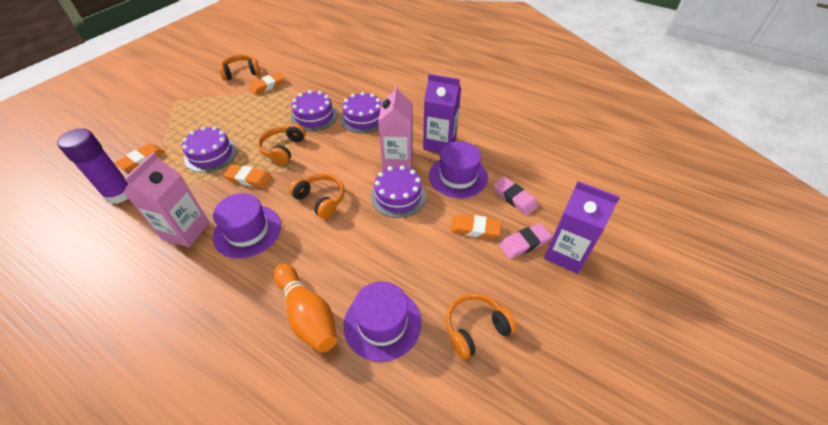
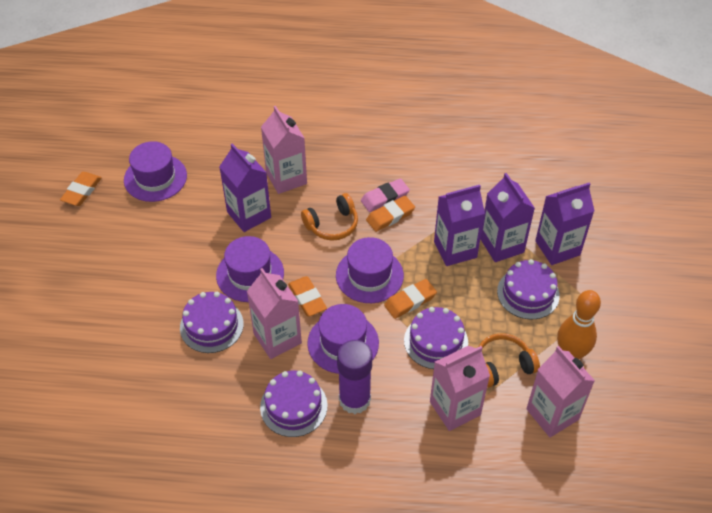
orange headphones: [218,54,260,81] [258,123,306,165] [289,174,345,219] [446,293,517,359] = 4 -> [301,193,358,240] [478,333,540,388] = 2
pink carton: [123,152,210,247] [378,84,413,170] = 2 -> [247,268,302,359] [261,106,307,194] [430,346,490,431] [526,346,595,437] = 4
pink eraser: [494,177,538,215] [499,223,552,259] = 2 -> [361,178,410,212] = 1
purple carton: [423,74,461,153] [544,181,620,274] = 2 -> [219,143,271,232] [434,185,485,266] [480,173,535,262] [535,182,594,265] = 4
purple hat: [213,193,281,258] [344,281,422,362] [429,141,488,198] = 3 -> [124,141,187,202] [216,236,284,302] [307,304,379,374] [336,237,404,303] = 4

